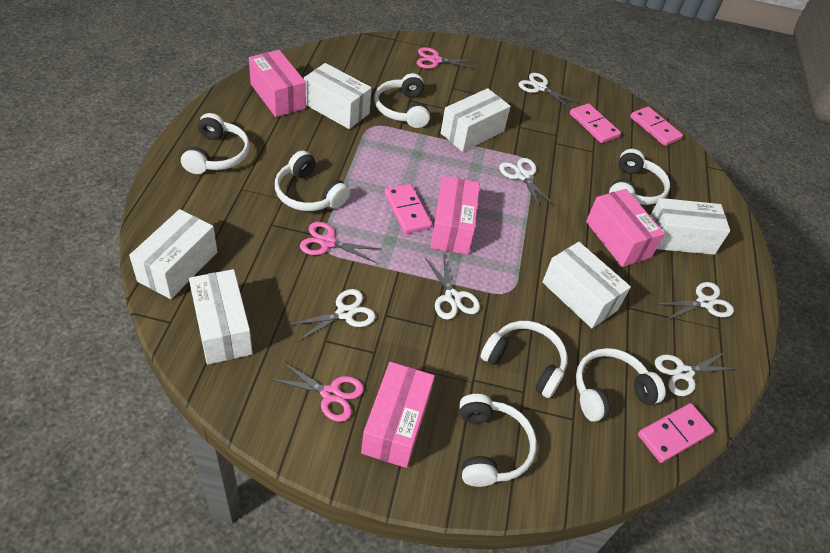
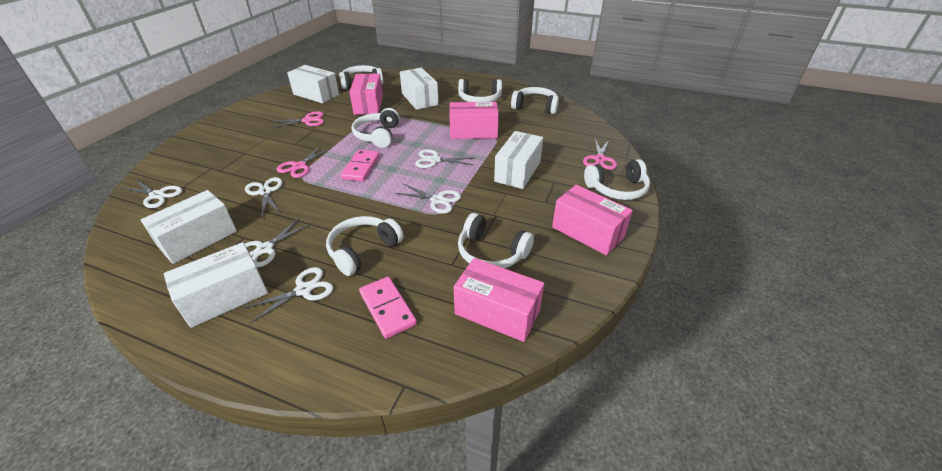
pink domino: [384,184,432,234] [570,103,621,143] [630,106,683,146] [638,403,714,463] = 4 -> [341,150,380,181] [359,277,417,339] = 2
white box: [129,209,217,299] [189,269,253,365] [304,63,372,129] [441,88,511,152] [542,242,631,328] [650,198,730,255] = 6 -> [141,190,237,264] [164,242,268,328] [287,65,339,104] [400,68,439,110] [494,131,543,189] = 5

